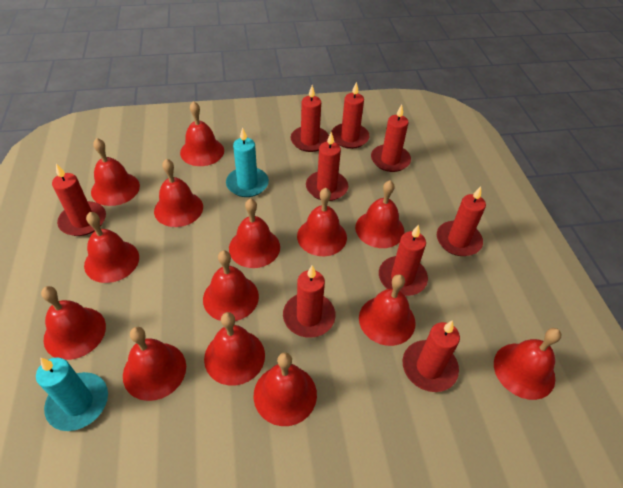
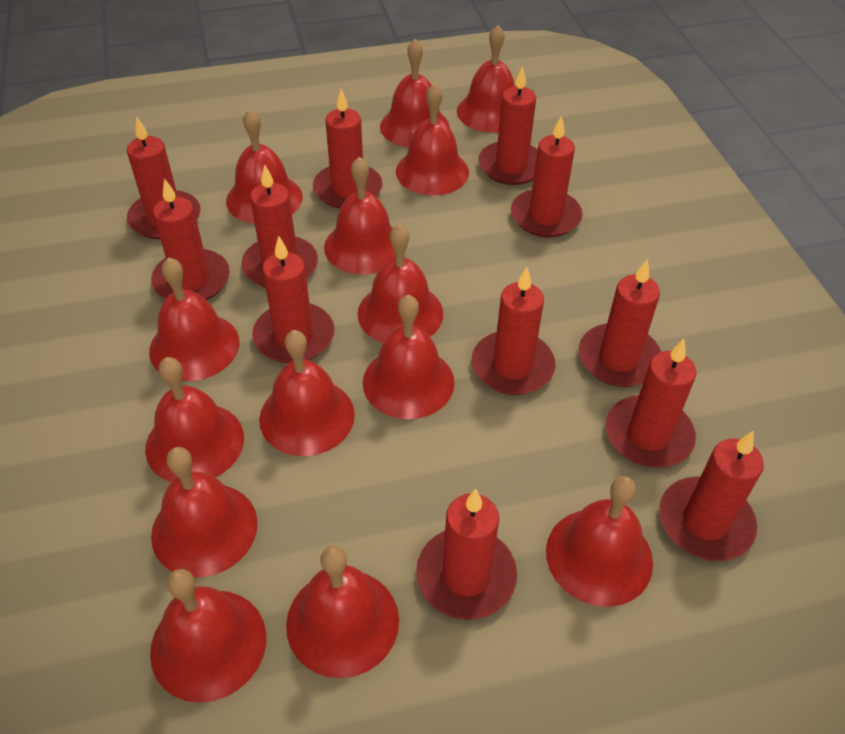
red candle: [52,164,106,236] [283,265,336,338] [291,85,329,152] [306,132,348,201] [331,82,370,149] [371,105,411,172] [379,224,428,296] [403,320,460,392] [437,186,486,256] = 9 -> [127,117,201,239] [151,178,230,300] [242,164,318,288] [252,236,334,363] [313,89,383,209] [416,489,517,620] [472,267,555,395] [478,66,538,185] [511,115,583,237] [579,259,661,387] [606,339,696,468] [659,431,764,561] = 12
turquoise candle: [36,357,108,431] [226,127,269,197] = 2 -> none = 0

